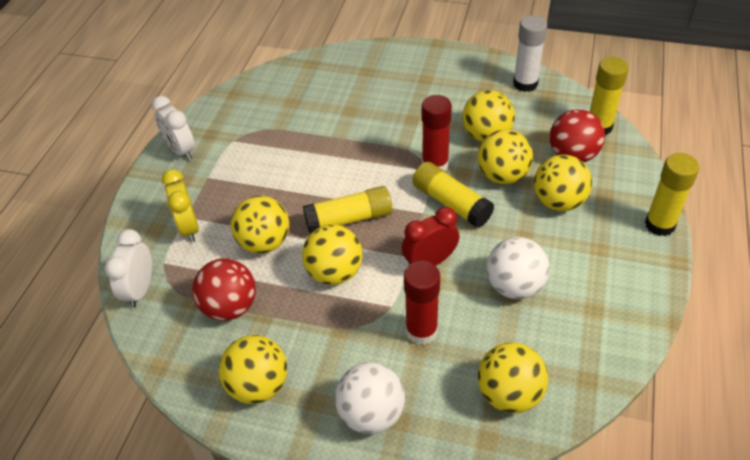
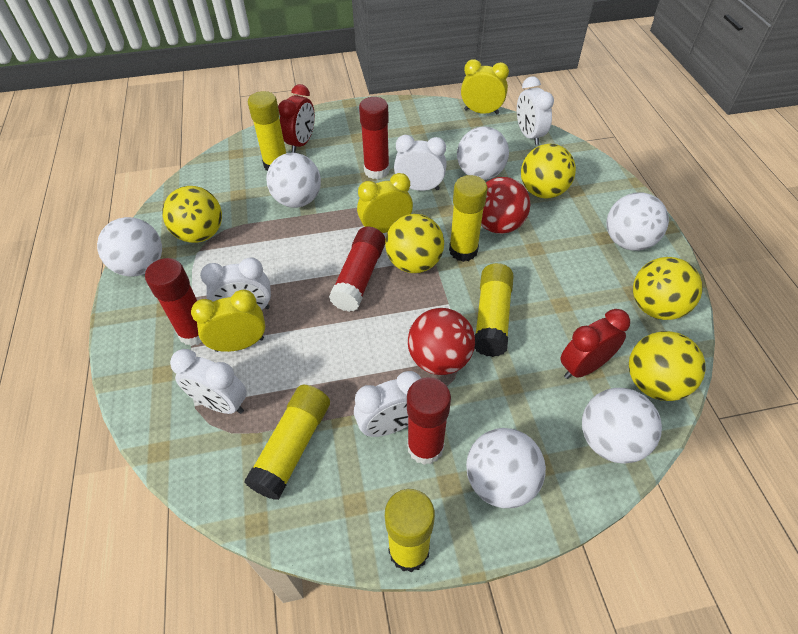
red clock: [402,207,459,266] = 1 -> [278,84,315,153] [561,309,630,379] = 2
red glue stick: [404,261,440,345] [422,95,452,171] = 2 -> [145,258,202,346] [329,227,385,312] [359,97,390,179] [407,377,451,465] = 4
white ball: [335,362,405,434] [486,237,550,299] = 2 -> [97,217,162,277] [266,153,321,208] [457,126,509,180] [466,428,546,508] [582,388,662,464] [607,193,669,251] = 6
white clock: [105,229,152,308] [152,96,195,160] = 2 -> [170,349,247,414] [200,257,271,310] [354,371,421,437] [394,135,447,191] [517,77,554,145] = 5
white glue stick: [513,15,547,92] = 1 -> none = 0
yellow ball: [219,335,287,404] [231,196,289,254] [302,224,362,285] [462,90,515,142] [478,129,533,184] [478,343,548,413] [534,155,592,211] = 7 -> [162,186,222,243] [385,214,444,273] [521,144,576,199] [629,331,706,401] [633,257,702,320] = 5
yellow clock: [162,169,199,242] = 1 -> [191,290,265,352] [357,173,413,233] [461,59,509,115] = 3
yellow glue stick: [303,186,392,234] [412,162,494,228] [590,57,629,135] [645,153,700,236] = 4 -> [244,385,330,500] [248,91,286,171] [385,489,435,572] [449,175,488,262] [475,263,514,357] = 5

